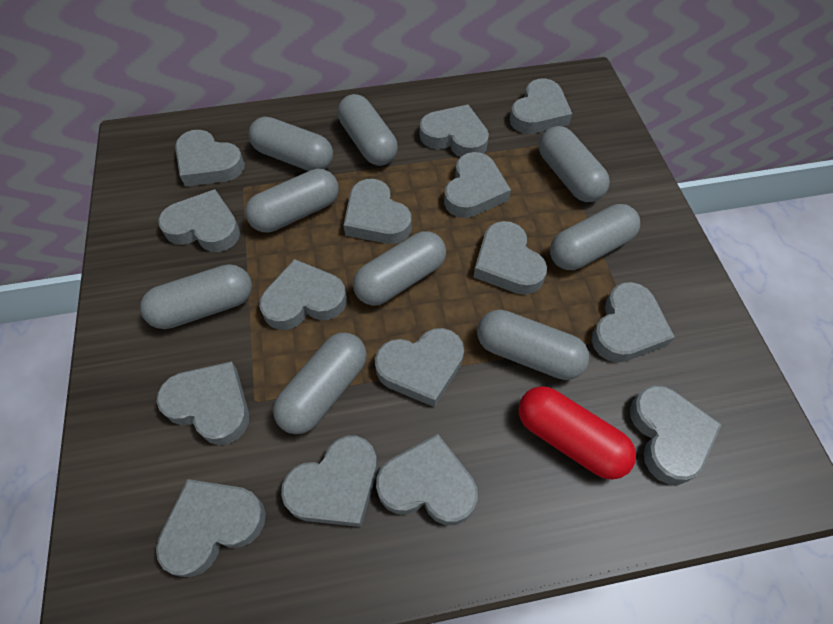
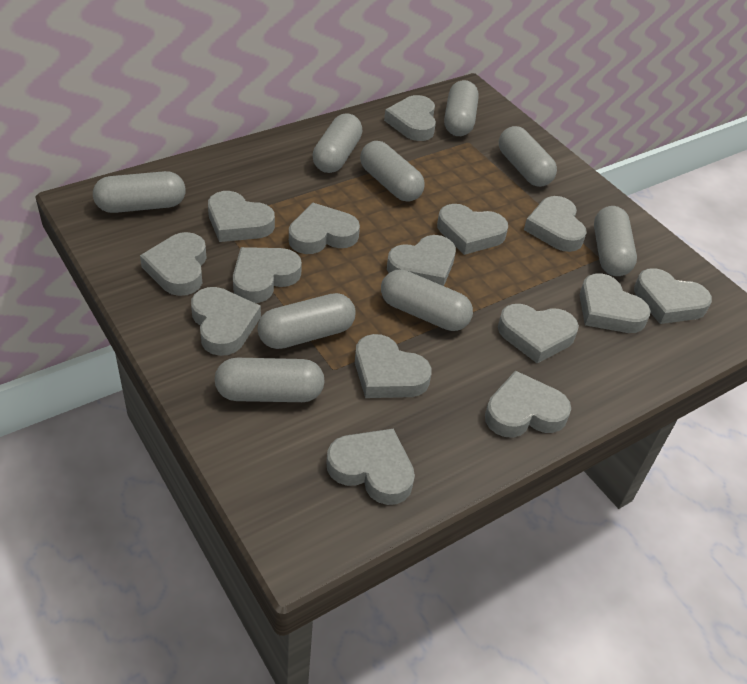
red capsule: [518,386,636,480] = 1 -> none = 0

